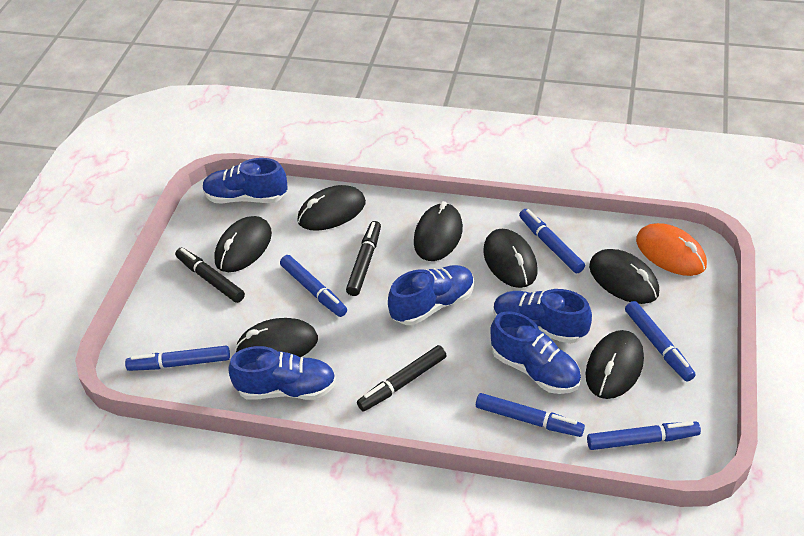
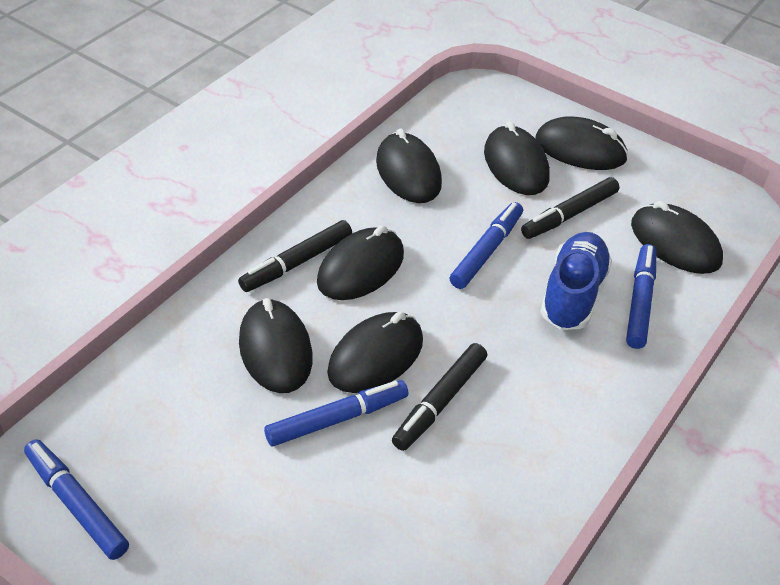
blue marker: [125,346,230,371] [280,255,347,317] [476,393,585,437] [519,209,585,273] [587,421,701,450] [625,301,696,382] = 6 -> [24,439,129,560] [264,380,408,446] [450,202,523,289] [626,244,656,349] = 4
blue shoe: [203,158,288,203] [228,346,336,400] [388,265,474,325] [490,311,581,394] [493,289,592,344] = 5 -> [540,232,612,330] = 1
orange mouse: [636,223,707,276] = 1 -> none = 0

